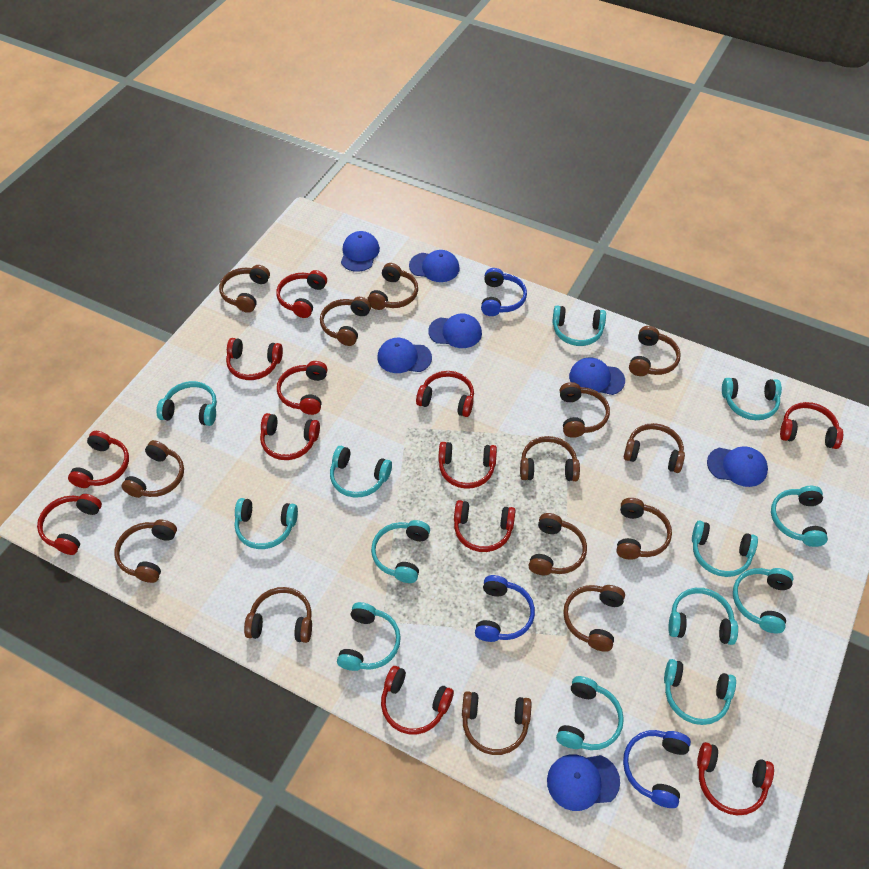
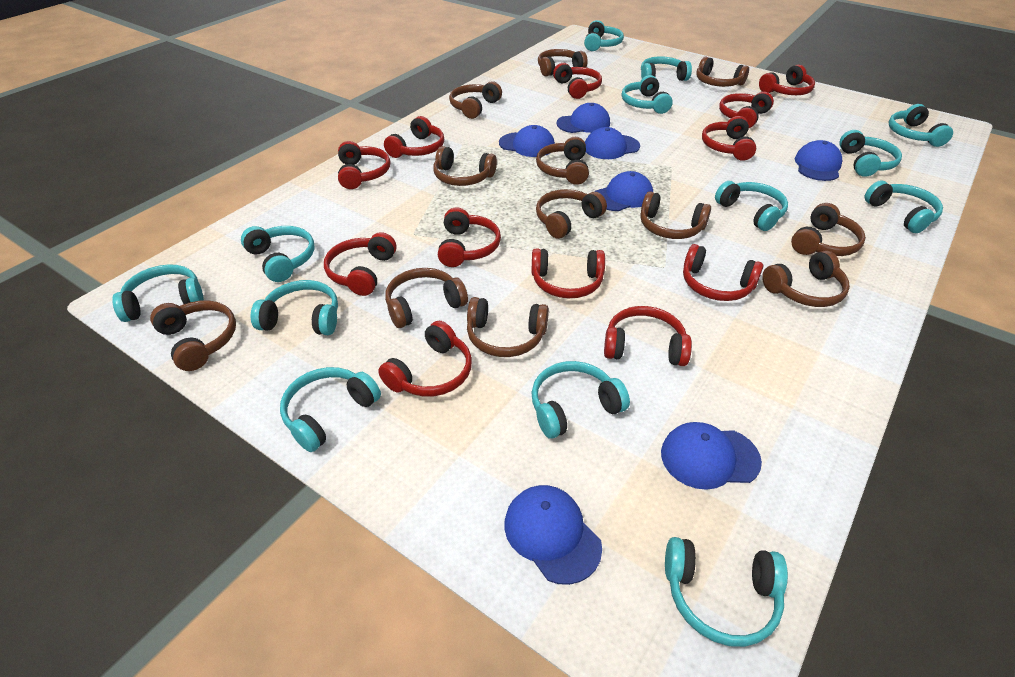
blue headphones: [475,575,535,642] [481,268,527,316] [623,730,691,808] = 3 -> none = 0
brown headphones: [114,520,177,583] [122,440,184,498] [219,265,270,313] [244,587,312,643] [320,297,371,346] [367,263,418,310] [462,691,531,755] [520,436,580,481] [528,513,587,575] [560,382,610,438] [563,585,625,652] [616,498,672,560] [624,423,685,473] [629,326,681,376] = 14 -> [150,301,236,371] [385,268,468,328] [433,146,497,186] [449,81,502,119] [467,297,549,357] [536,137,589,185] [536,189,607,239] [538,49,588,77] [640,191,711,239] [696,56,749,87] [762,250,850,307] [791,203,866,256] = 12

